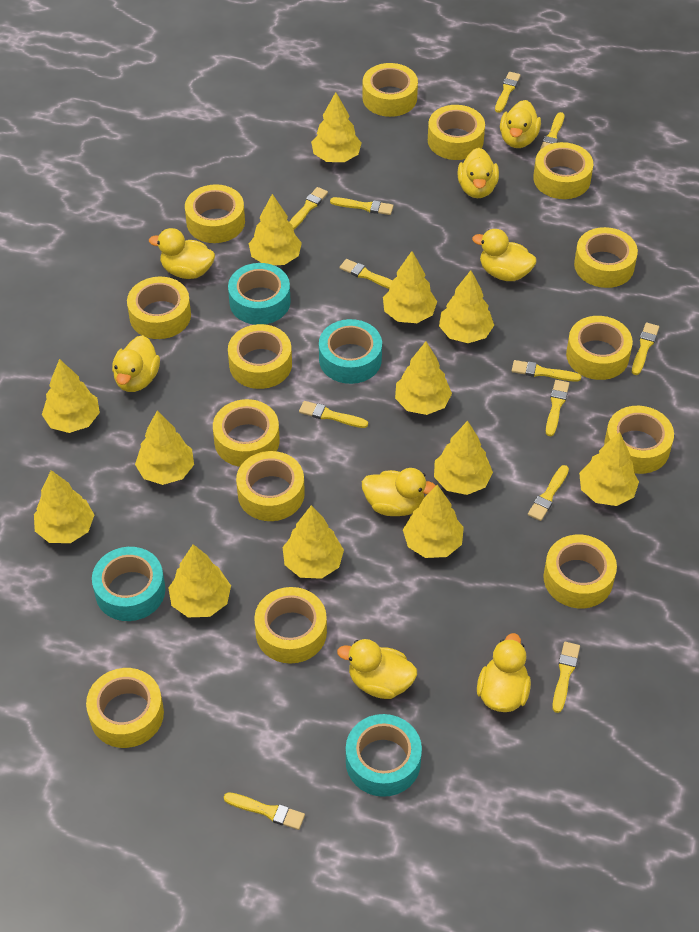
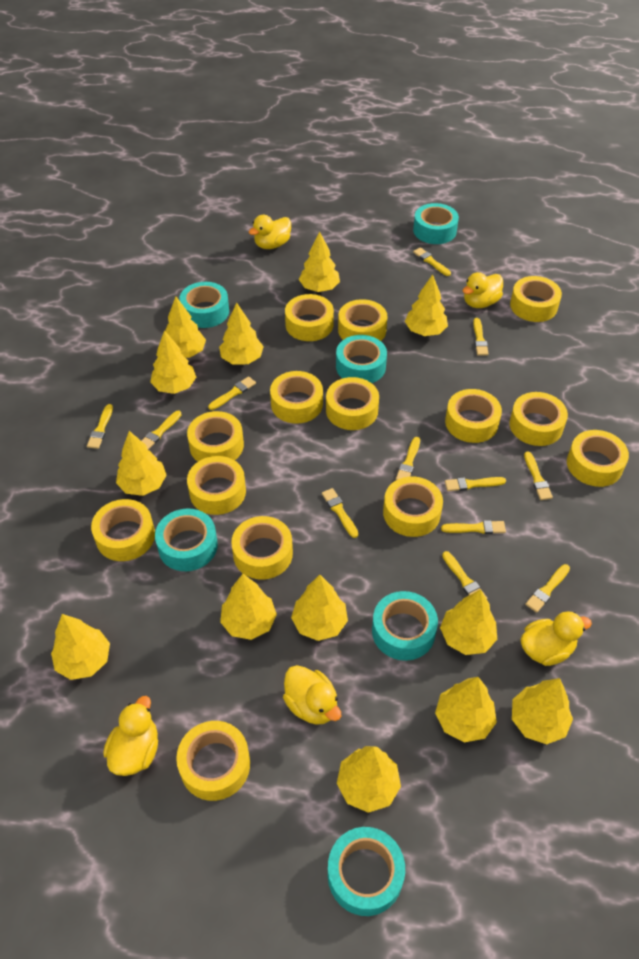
turquoise tape: [92,547,165,621] [228,263,291,325] [319,319,382,384] [346,714,422,797] = 4 -> [155,509,218,571] [179,282,229,328] [328,827,405,916] [336,335,387,383] [372,591,438,661] [413,203,459,244] = 6
yellow duck: [112,335,160,392] [149,228,215,279] [337,639,417,699] [362,468,436,516] [457,148,499,198] [472,229,537,281] [477,633,531,712] [500,100,541,148] = 8 -> [103,696,158,776] [249,215,291,249] [283,665,341,725] [463,272,503,308] [521,611,592,666] = 5

